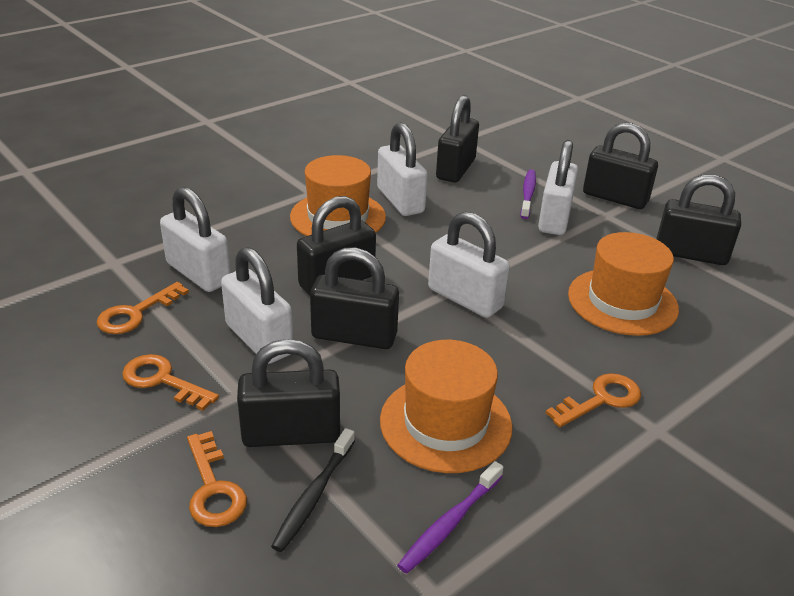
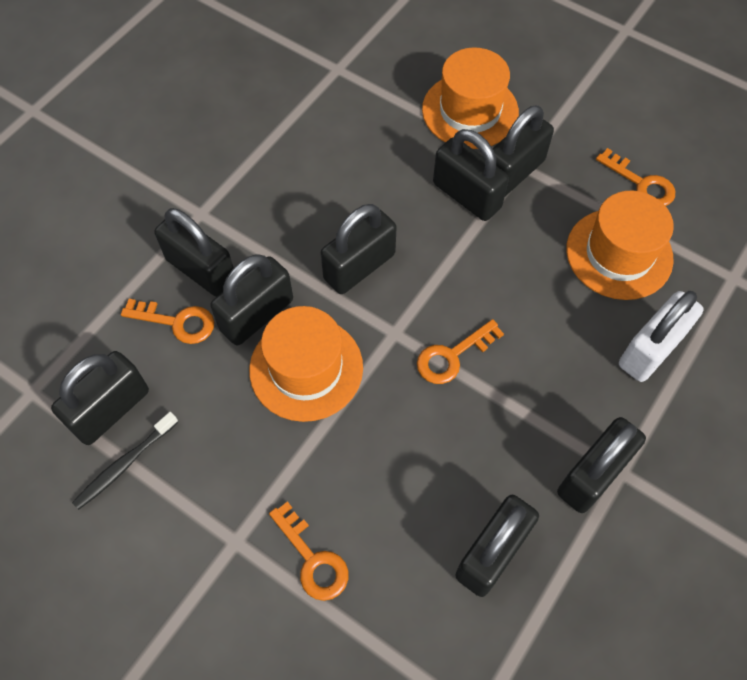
black padlock: [237,339,340,447] [297,196,376,295] [310,248,399,349] [436,95,479,183] [583,123,658,209] [656,174,741,265] = 6 -> [51,351,149,445] [154,208,234,297] [210,254,293,345] [321,204,397,294] [433,129,509,221] [455,495,539,597] [493,105,554,196] [557,417,646,513] = 8
purple toothbrush: [397,461,503,574] [520,169,536,219] = 2 -> none = 0
white padlock: [160,187,231,292] [221,247,293,364] [377,122,428,216] [428,212,510,318] [538,140,578,235] = 5 -> [619,291,704,382] = 1

